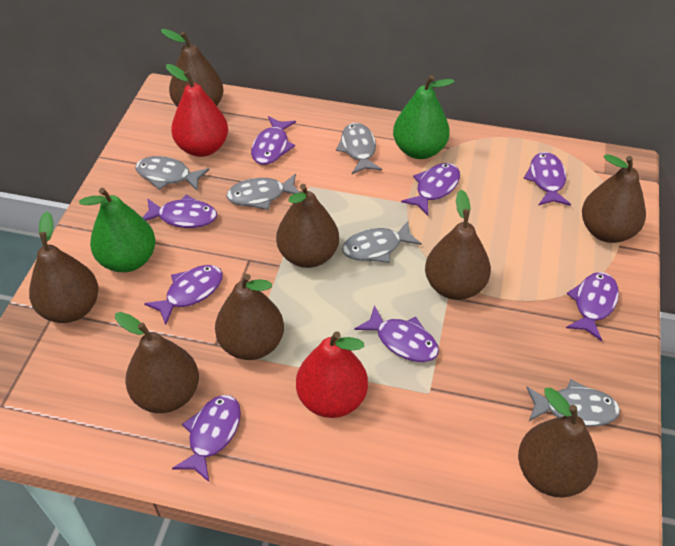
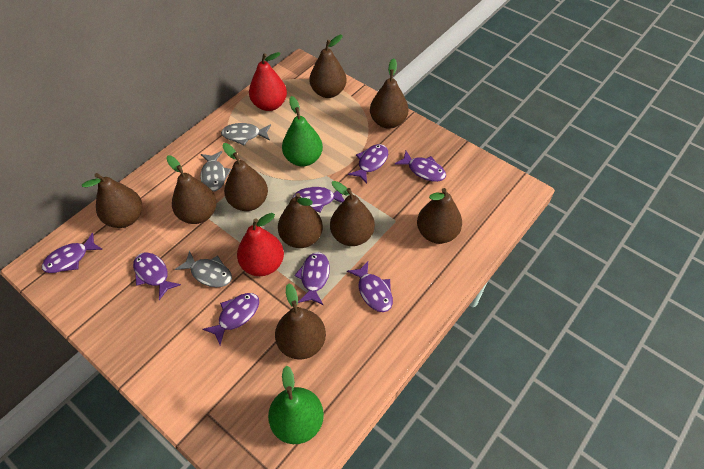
brown pear: [29,211,99,323] [115,312,199,413] [161,29,224,107] [215,274,284,360] [276,184,339,268] [425,190,491,300] [518,388,598,497] [582,154,646,243] = 8 -> [82,173,142,228] [166,156,217,224] [222,143,268,211] [275,283,326,359] [278,193,323,248] [310,35,346,98] [330,181,375,246] [370,58,409,129] [417,188,462,244] = 9
grey fish: [135,156,209,191] [227,174,299,210] [336,123,382,174] [342,221,422,263] [526,379,620,427] = 5 -> [175,250,232,287] [200,151,231,192] [221,123,271,146] = 3

